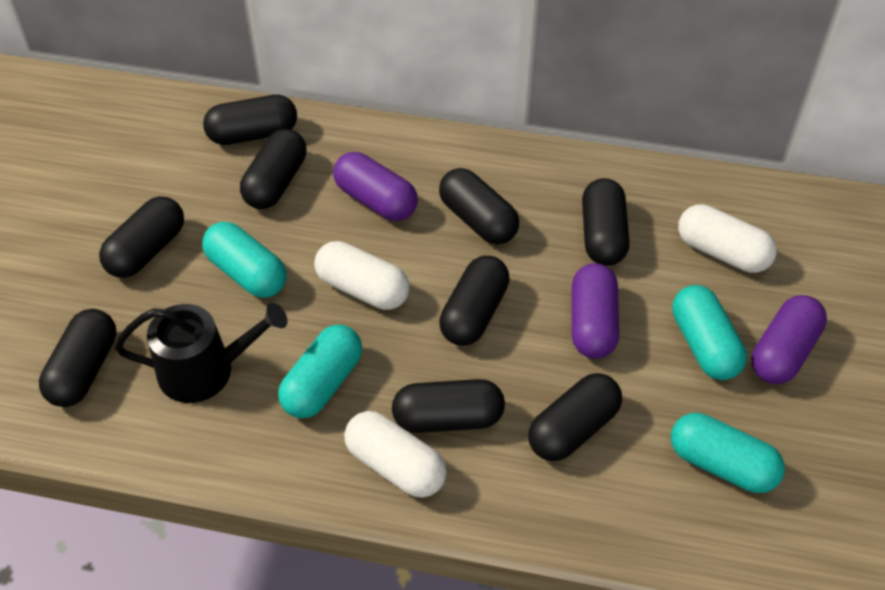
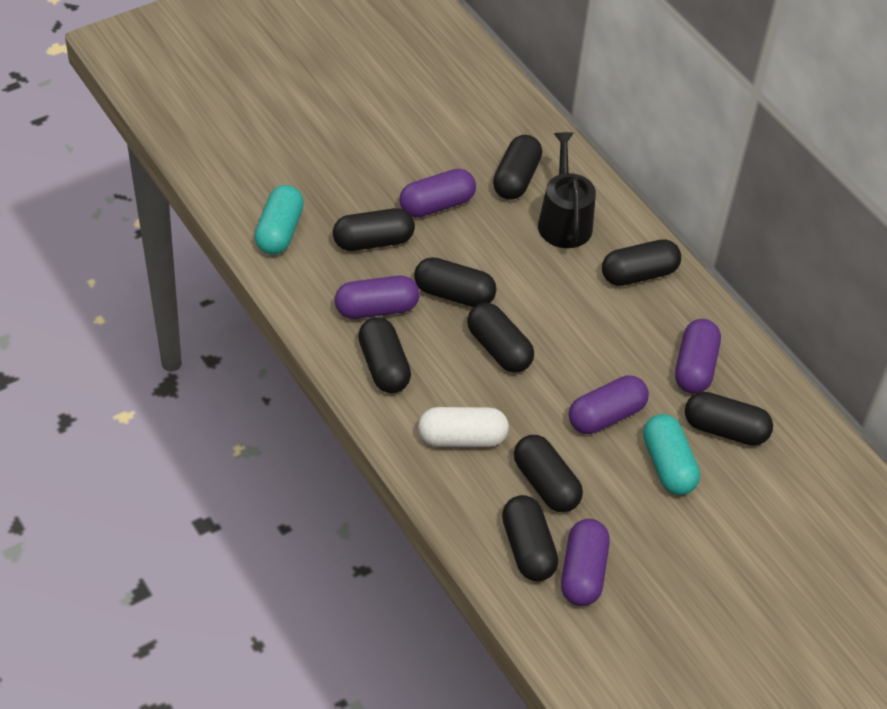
purple capsule: [333,152,418,221] [572,263,619,359] [751,295,827,384] = 3 -> [335,276,420,319] [400,169,476,217] [561,519,610,606] [569,375,649,434] [675,319,721,394] = 5
turquoise capsule: [202,222,286,298] [278,325,362,418] [671,413,785,493] [672,285,747,380] = 4 -> [255,185,304,255] [643,414,700,495] = 2
white capsule: [314,241,410,310] [344,411,447,498] [678,204,777,273] = 3 -> [418,407,509,447] = 1

